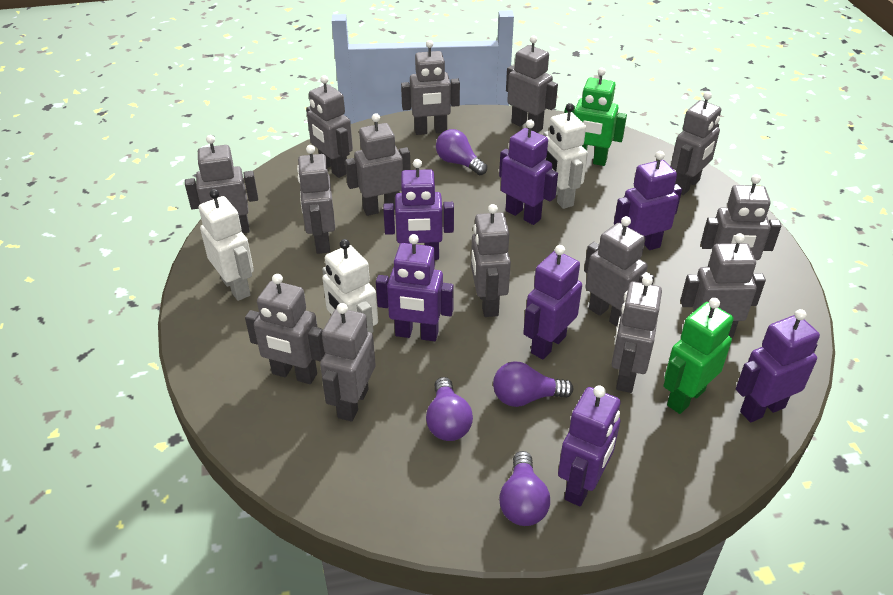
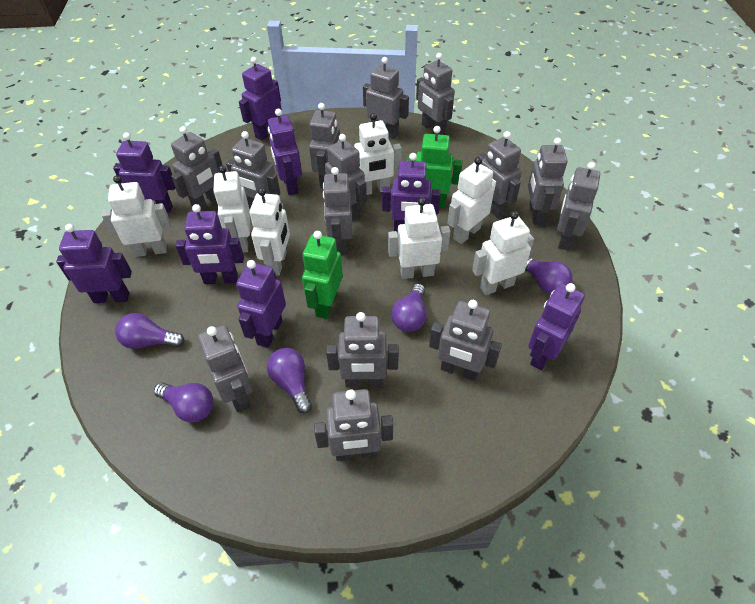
purple light bulb: [426,377,473,441] [436,129,487,175] [493,361,573,407] [499,451,550,526] = 4 -> [115,313,185,349] [154,382,214,422] [267,348,312,413] [391,284,427,332] [525,257,572,295] = 5
purple robot: [376,234,454,341] [383,159,454,260] [499,120,558,225] [523,245,582,360] [558,386,621,506] [614,151,682,250] [736,309,820,422] = 7 -> [56,224,132,303] [113,132,175,213] [175,204,244,284] [236,260,286,348] [239,57,282,141] [268,109,302,195] [382,153,441,233] [528,283,585,370] = 8
white robot: [199,189,254,301] [322,239,378,333] [543,103,588,209] = 3 -> [102,175,171,257] [213,165,250,253] [250,188,290,276] [354,113,402,195] [388,197,450,279] [447,157,494,244] [472,211,534,295] = 7

